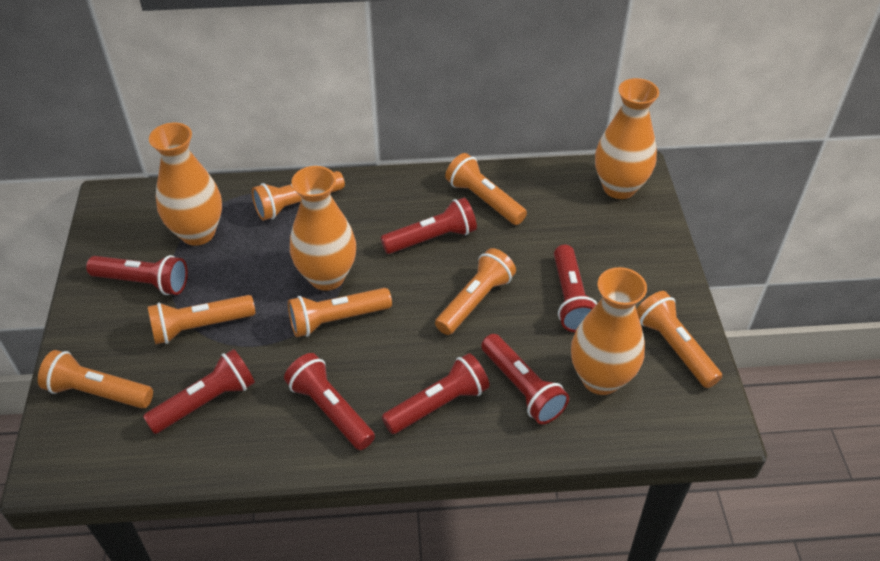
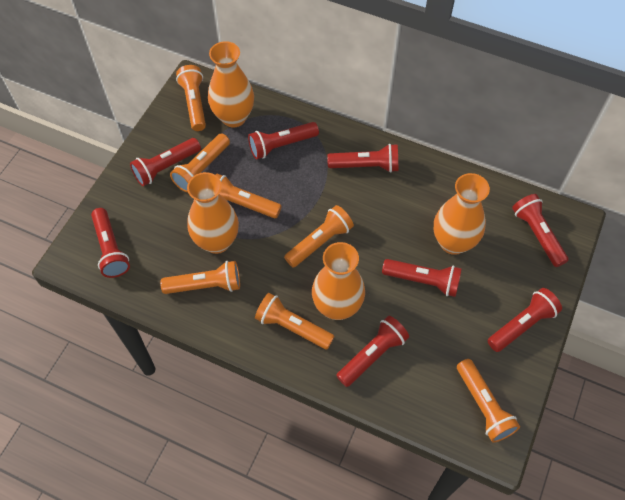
red flashlight: [86,255,188,295] [143,349,255,434] [284,353,375,450] [380,197,477,254] [382,353,490,434] [481,334,569,424] [554,245,597,332] = 7 -> [91,208,130,278] [130,138,201,186] [248,122,319,159] [327,144,398,173] [336,316,409,387] [382,259,462,297] [488,288,562,352] [512,194,568,267] = 8

